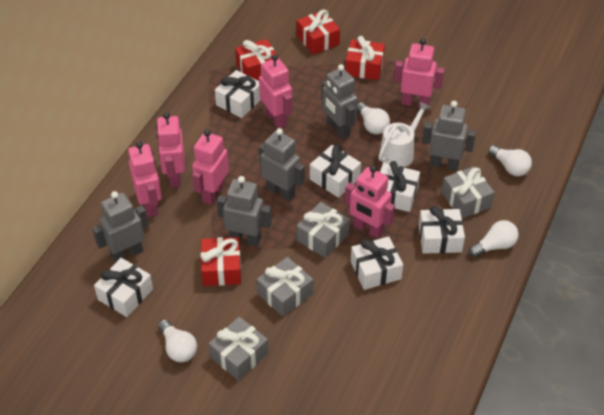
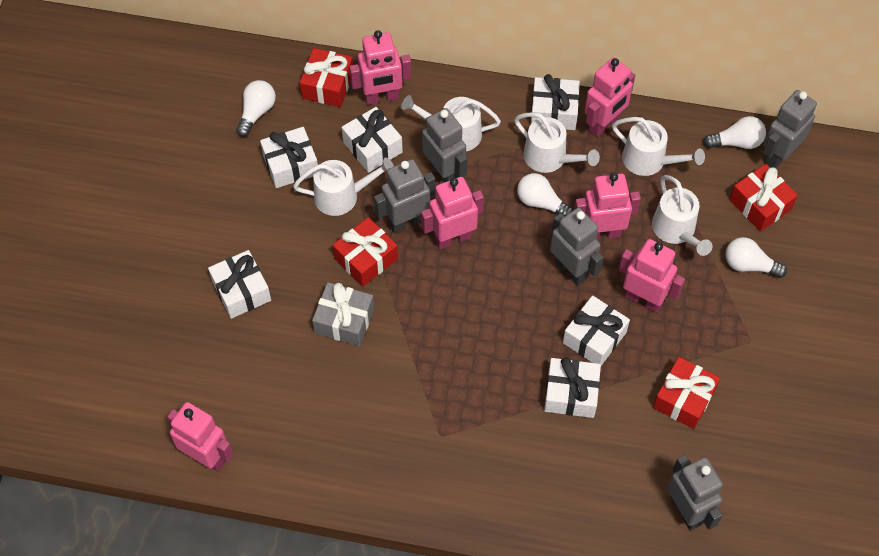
grey gift: [209,317,268,381] [257,257,313,317] [296,202,350,258] [442,166,495,218] = 4 -> [312,282,374,346] = 1
white watering can: [378,101,431,167] = 1 -> [293,158,394,216] [401,95,501,151] [514,112,600,173] [612,117,705,176] [652,175,712,256] = 5

